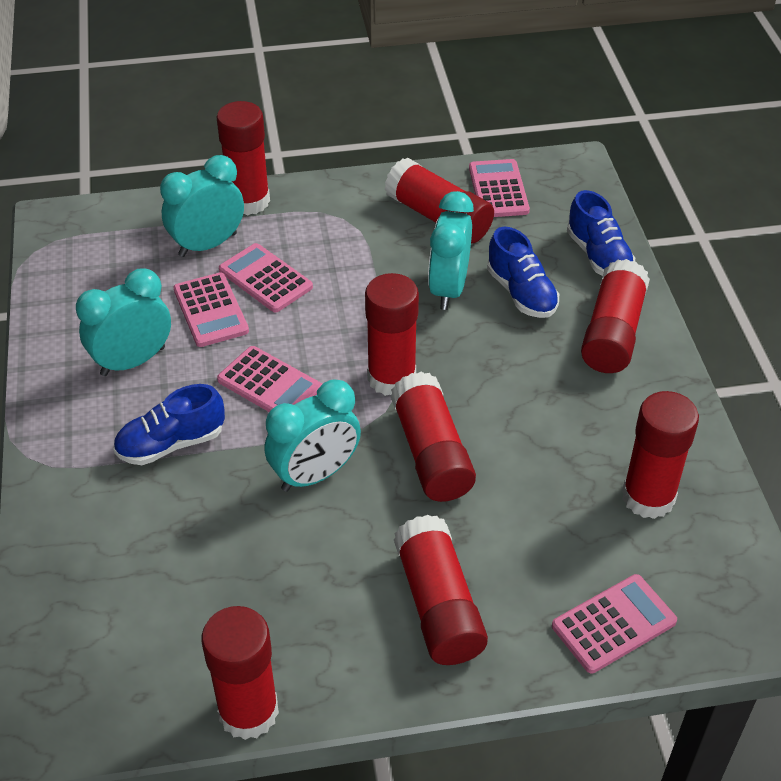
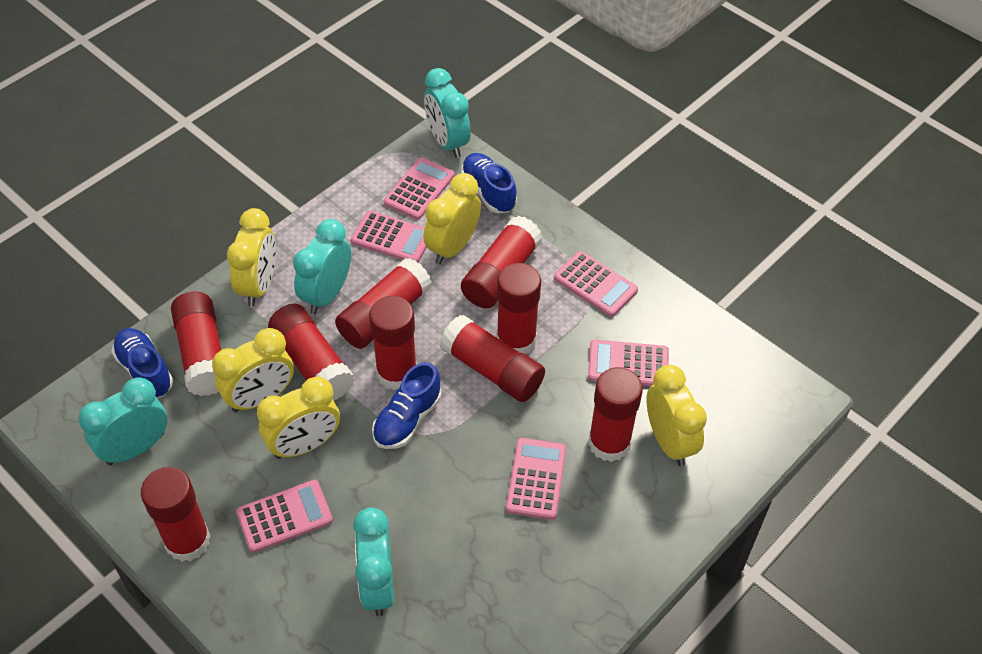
pink calculator: [173,272,249,347] [217,346,322,412] [219,243,313,313] [469,159,530,217] [552,574,677,674] = 5 -> [236,480,333,553] [351,211,427,262] [384,158,455,220] [506,438,566,520] [554,251,638,317] [588,340,669,386] = 6
red glue stick: [202,606,279,740] [217,101,270,215] [365,273,419,396] [384,158,494,244] [390,372,476,502] [394,515,488,665] [581,259,650,373] [622,391,699,519] = 8 -> [141,467,210,562] [171,291,221,396] [268,303,355,400] [335,258,432,349] [369,296,417,390] [440,315,545,402] [461,216,543,308] [496,263,541,354] [588,367,643,462] = 9
yellow clock: none = 0 -> [212,328,294,412] [227,208,276,306] [257,376,340,459] [424,173,481,264] [647,365,707,466] = 5

